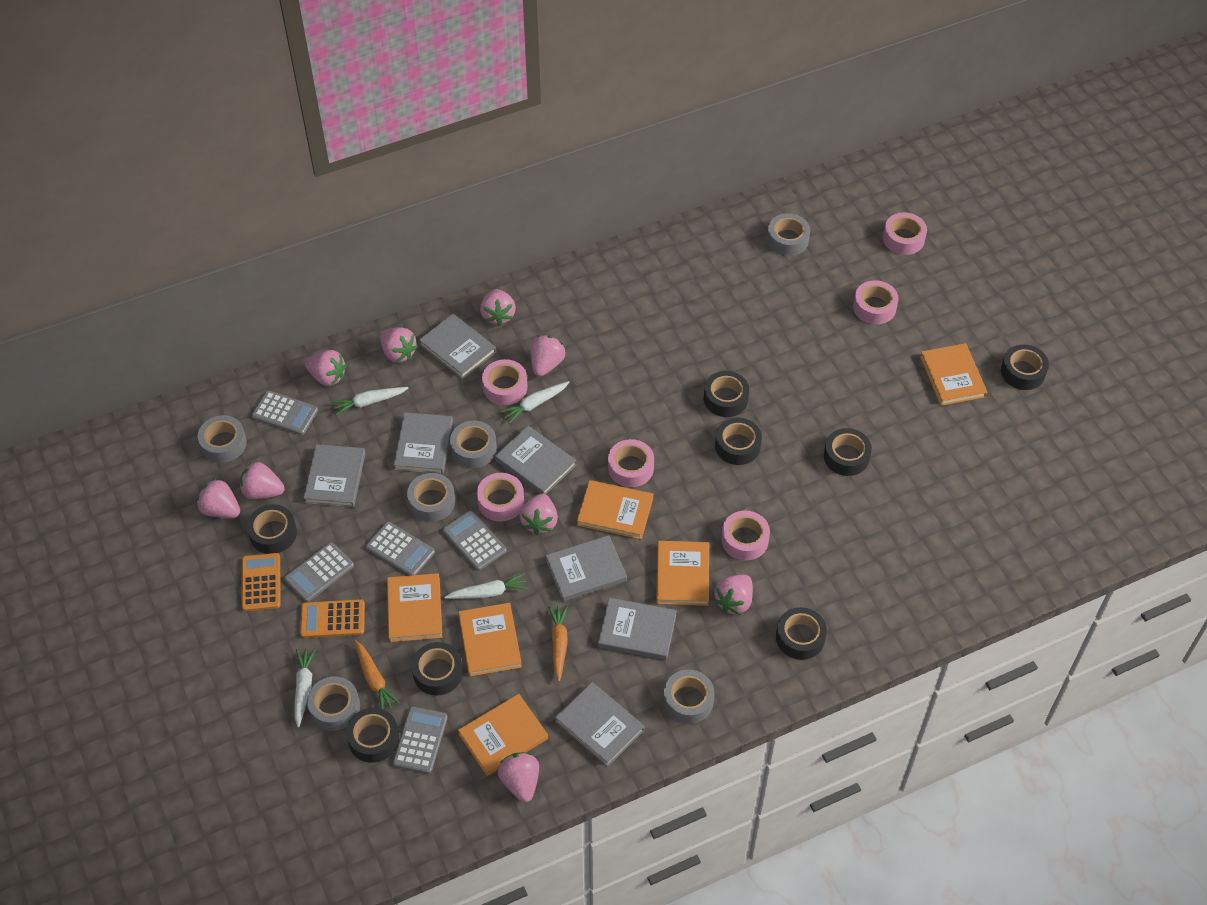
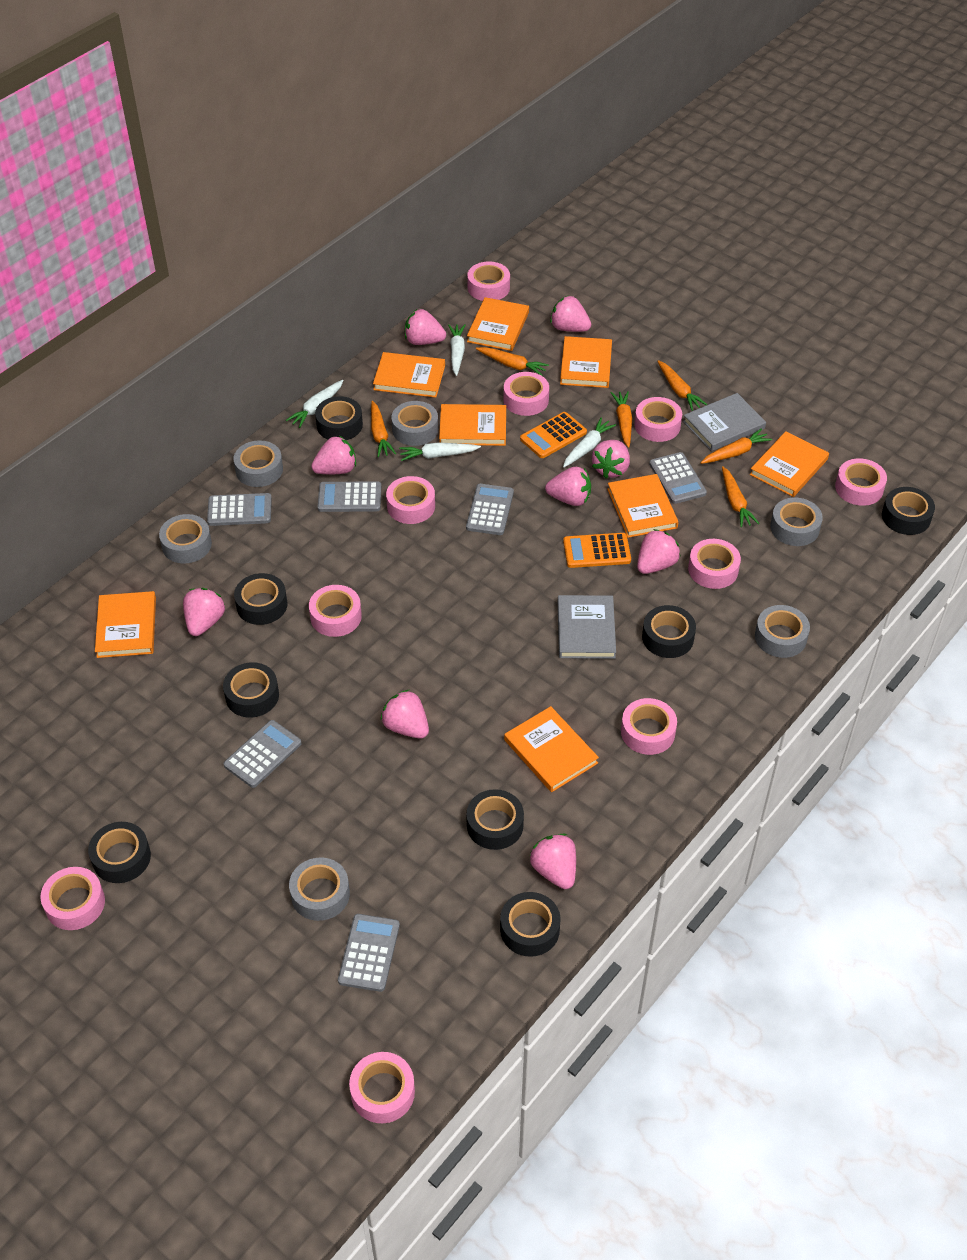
grey book: [303,444,366,507] [394,412,453,474] [419,314,496,379] [495,426,576,494] [546,535,627,601] [555,682,644,767] [598,598,677,660] = 7 -> [558,595,616,659] [683,393,766,451] = 2
grey calculator: [252,391,318,435] [284,542,354,602] [366,522,435,576] [393,706,448,774] [443,511,506,571] = 5 -> [207,493,272,526] [224,720,302,788] [318,481,381,512] [338,914,400,992] [466,484,514,535] [649,452,707,504] = 6
orange book: [387,573,442,642] [458,603,522,677] [458,694,548,776] [577,480,653,539] [656,541,709,606] [920,343,987,406] = 6 -> [95,591,156,658] [373,352,445,398] [439,404,506,446] [467,297,529,351] [504,706,599,792] [560,336,612,388] [607,474,679,538] [750,431,829,497] = 8
orange carrot: [354,640,400,709] [548,605,568,682] = 2 -> [371,401,396,457] [476,347,549,376] [611,391,632,448] [657,360,707,411] [701,428,772,464] [722,466,759,527] = 6
pink tape: [477,473,524,522] [482,359,527,405] [608,439,654,487] [721,511,770,560] [853,280,899,324] [883,212,927,255] = 6 -> [40,867,105,930] [309,585,362,637] [349,1052,415,1123] [386,476,435,524] [467,261,510,301] [504,372,549,416] [621,698,677,755] [634,397,682,442] [688,539,741,589] [835,458,887,506] = 10

